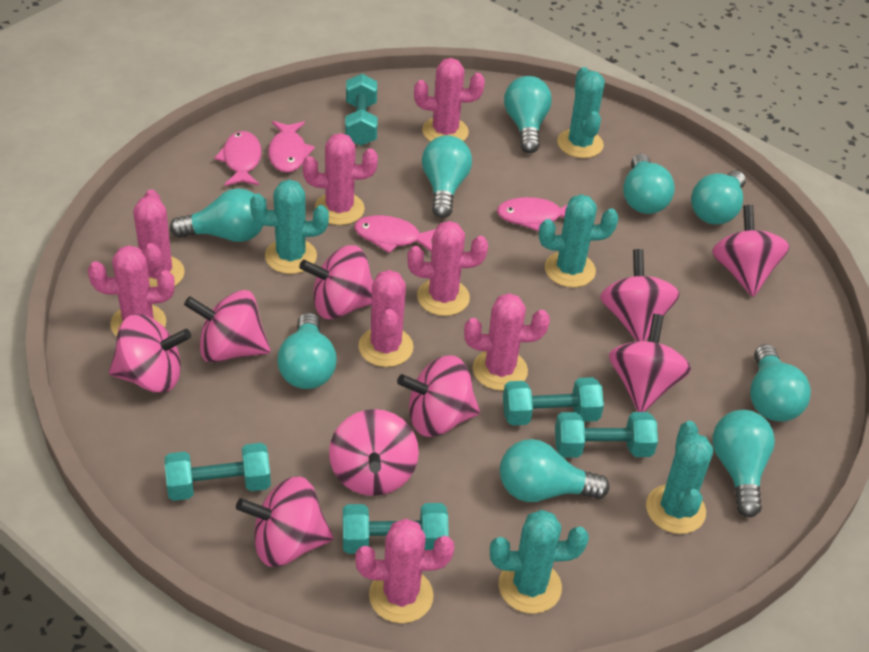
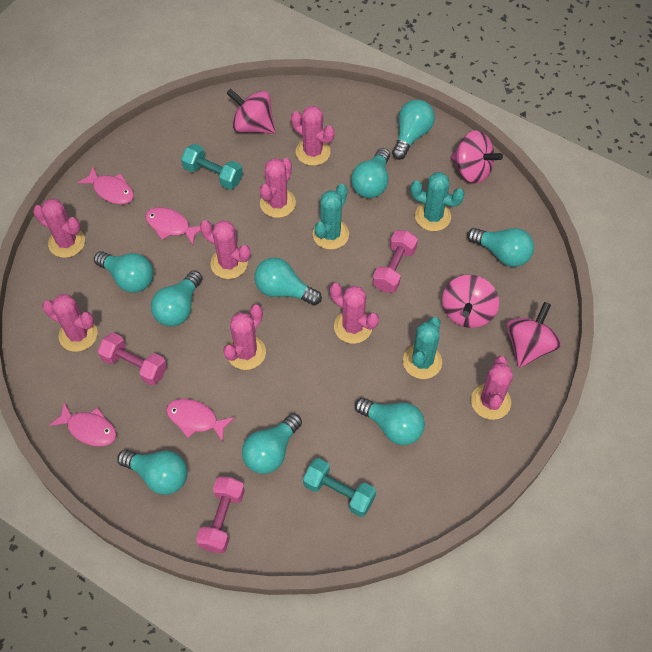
pink dumbbell: none = 0 -> [98,333,167,386] [196,477,245,553] [373,230,418,293] = 3
pink spinning top: [109,314,191,393] [184,290,271,363] [236,477,333,567] [299,245,373,319] [329,409,419,496] [397,355,480,437] [600,249,680,341] [609,314,691,412] [712,205,789,297] = 9 -> [226,89,275,134] [442,275,499,328] [450,130,503,184] [507,302,561,368] = 4
turquoise cactus: [250,179,329,274] [490,510,589,614] [539,194,618,288] [557,67,605,158] [646,421,714,534] = 5 -> [313,184,349,250] [403,317,442,379] [411,172,465,231] = 3
turquoise dumbbell: [165,443,271,501] [343,503,449,554] [345,74,377,146] [503,377,604,426] [555,412,658,458] = 5 -> [181,144,243,190] [303,458,376,517] = 2

